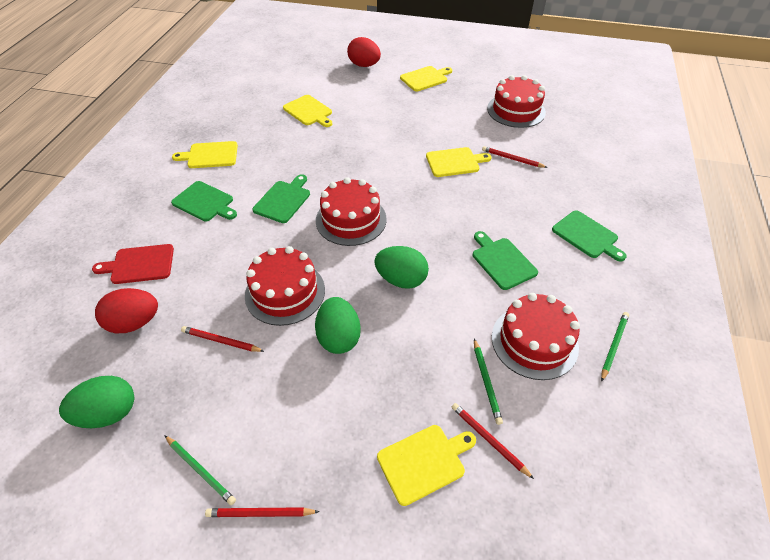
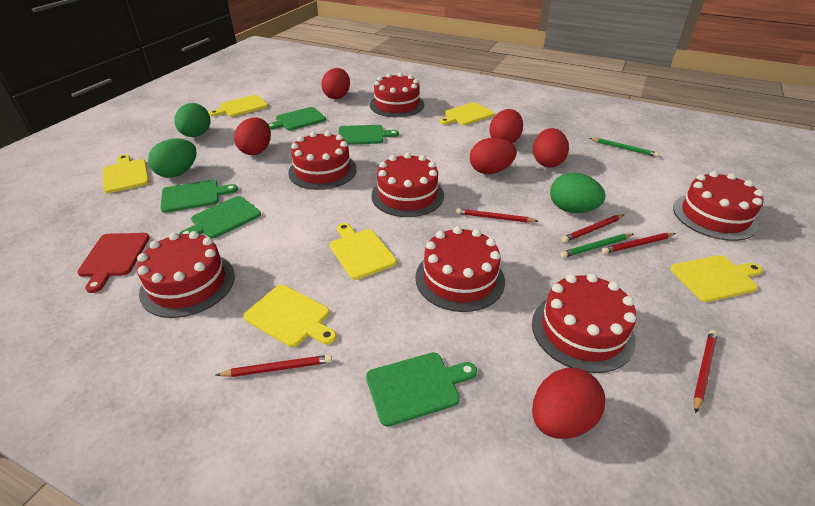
green cutting board: [171,181,237,222] [252,174,310,223] [473,231,538,290] [552,210,627,262] = 4 -> [160,180,238,213] [179,196,261,238] [268,107,326,131] [338,125,399,145] [366,352,477,427] = 5
green pencil: [164,435,236,505] [474,339,503,425] [601,312,629,382] = 3 -> [561,233,633,258] [590,138,659,157] = 2
red cake: [245,246,325,326] [316,177,387,246] [487,75,546,128] [492,293,580,380] = 4 -> [136,231,235,318] [288,131,357,190] [370,73,424,117] [371,153,444,217] [415,226,505,312] [532,273,636,373] [673,171,764,241] = 7
red egg: [95,288,158,333] [347,37,381,67] = 2 -> [234,118,271,155] [321,68,350,99] [470,138,517,174] [489,109,523,143] [532,368,605,439] [533,128,569,167] = 6
red pencil: [181,326,264,352] [205,507,319,517] [452,403,534,479] [482,146,548,168] = 4 -> [216,355,332,377] [456,208,538,223] [562,214,625,242] [601,233,676,254] [693,330,718,413] = 5
yellow cutting board: [172,141,238,168] [283,95,332,127] [377,425,476,506] [400,66,452,91] [426,147,492,177] = 5 -> [103,154,149,193] [209,95,268,117] [243,285,337,347] [330,223,397,280] [440,102,494,125] [670,255,763,302] = 6

